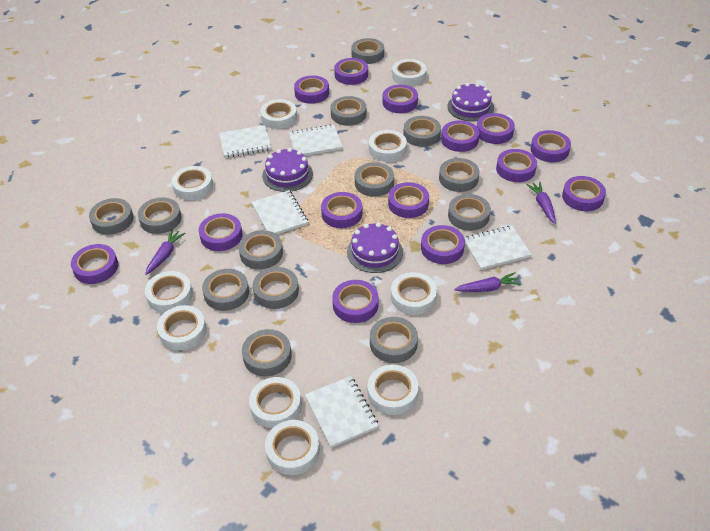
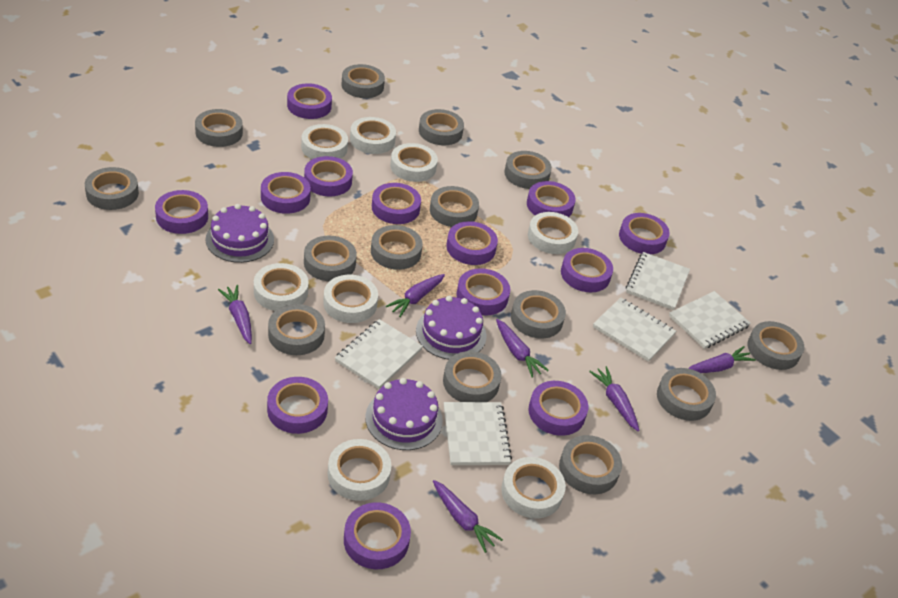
grey tape: [89,198,134,235] [138,197,182,234] [202,269,249,311] [239,230,283,269] [242,329,292,377] [253,267,299,309] [331,96,367,126] [351,38,384,64] [355,162,394,197] [370,317,418,363] [403,116,441,147] [439,158,480,192] [448,194,491,231] = 13 -> [85,167,139,210] [195,109,243,147] [268,304,325,355] [304,236,357,281] [341,64,385,98] [371,225,423,270] [419,109,464,145] [430,186,479,227] [443,351,501,402] [504,151,552,189] [511,290,566,338] [559,435,622,494] [657,368,716,421] [748,321,804,370] = 14
purple carrot: [145,229,185,275] [454,272,521,292] [526,182,556,224] = 3 -> [218,285,252,344] [386,274,445,317] [433,480,503,553] [496,319,549,378] [589,366,639,431] [688,346,756,373] = 6
purple tape: [71,244,118,284] [199,213,242,251] [294,76,329,104] [321,192,363,228] [332,280,379,323] [334,58,368,85] [383,85,418,113] [388,182,429,218] [421,225,465,264] [441,120,480,152] [477,113,515,144] [496,149,537,182] [531,130,571,162] [562,176,606,211] = 14 -> [155,190,208,234] [261,172,311,214] [267,377,328,434] [287,83,332,119] [304,156,353,197] [344,502,411,569] [372,183,421,224] [446,221,498,265] [456,268,510,315] [527,181,576,217] [529,381,588,436] [561,248,613,292] [619,213,670,254] = 13
white tape: [145,271,193,313] [157,305,207,351] [172,166,213,200] [249,377,302,428] [260,99,297,129] [265,420,320,475] [368,364,419,415] [369,130,407,162] [391,272,437,315] [392,59,426,86] = 10 -> [254,263,309,311] [301,124,348,159] [323,275,378,323] [328,439,391,501] [350,117,396,154] [390,143,438,182] [501,457,566,518] [528,212,578,254] = 8

